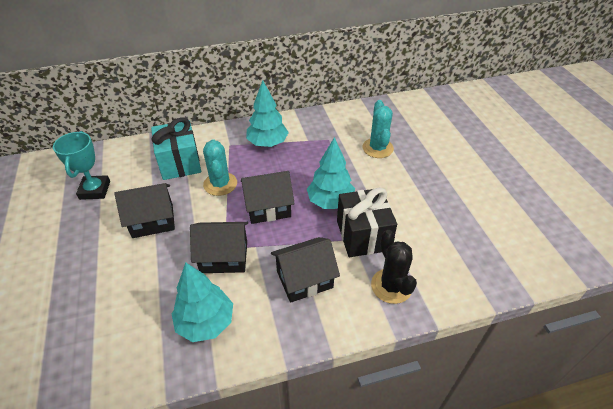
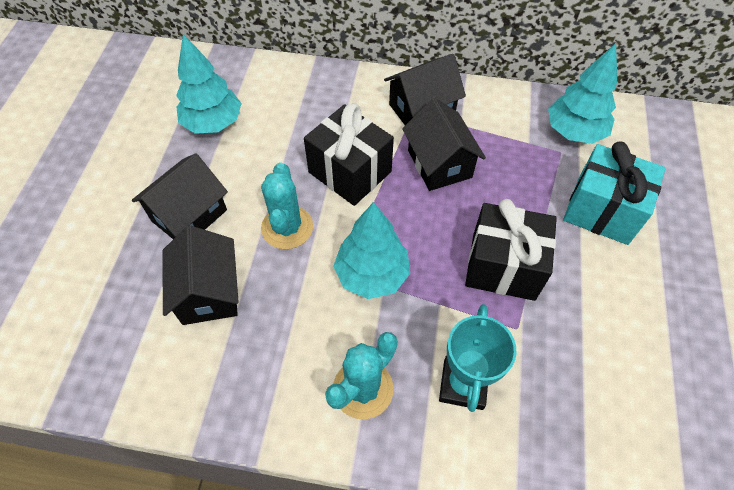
black cactus: [371,230,417,304] = 1 -> none = 0
black gift: [337,188,397,257] = 1 -> [304,103,394,206] [465,199,557,301] = 2

